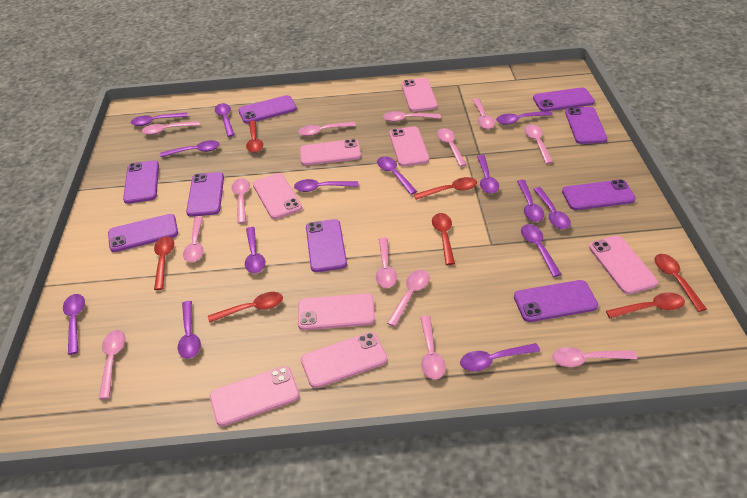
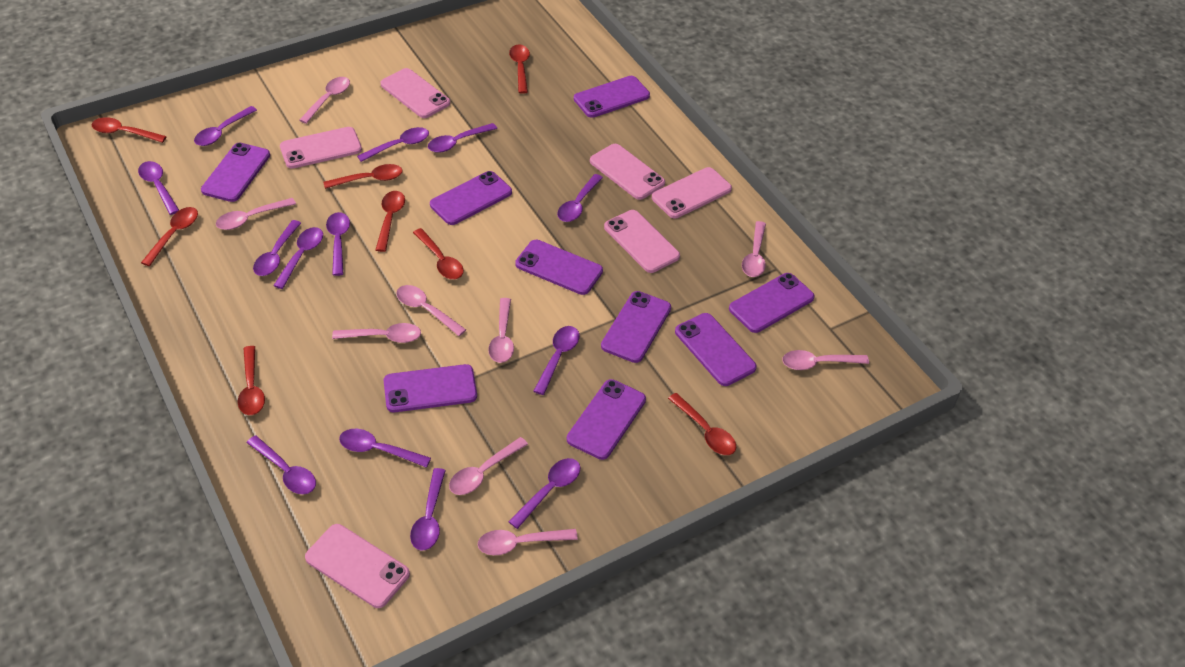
pink phone: [210,366,299,427] [253,173,302,219] [298,293,375,330] [300,139,361,166] [301,332,388,388] [389,126,429,166] [401,78,438,112] [589,236,658,294] = 8 -> [280,127,362,169] [305,524,410,608] [380,68,450,118] [590,144,665,200] [604,210,680,273] [652,167,732,218] = 6
pink spoon: [99,330,126,399] [142,121,200,135] [183,217,203,262] [232,179,250,224] [298,122,356,136] [376,238,397,288] [383,111,441,122] [387,270,429,327] [420,316,446,380] [437,128,467,167] [472,98,495,129] [524,125,553,164] [552,347,637,367] = 13 -> [216,198,296,230] [299,77,350,124] [332,323,421,343] [396,285,466,336] [449,437,528,495] [478,529,578,555] [488,298,514,363] [742,221,766,277] [782,350,869,370] = 9
purple spoon: [63,294,85,355] [131,113,188,126] [160,140,220,157] [178,301,201,359] [215,103,235,137] [245,227,265,273] [294,179,358,192] [377,156,417,195] [460,343,540,371] [477,155,499,194] [496,111,553,125] [517,180,544,222] [521,224,562,277] [533,187,571,229] = 14 -> [138,161,179,215] [194,106,257,146] [247,435,316,494] [253,220,301,276] [273,227,323,289] [326,212,350,276] [339,429,431,468] [357,127,429,162] [410,468,446,551] [428,123,497,153] [508,458,580,529] [534,326,580,395] [557,174,603,222] = 13
red spoon: [154,236,174,290] [208,292,283,323] [246,121,263,153] [414,177,477,200] [432,213,455,265] [606,292,685,318] [655,254,707,312] = 7 -> [91,117,167,143] [141,207,198,266] [238,346,265,415] [324,164,402,189] [376,191,405,252] [413,228,464,279] [509,44,530,94] [668,393,737,455] = 8

